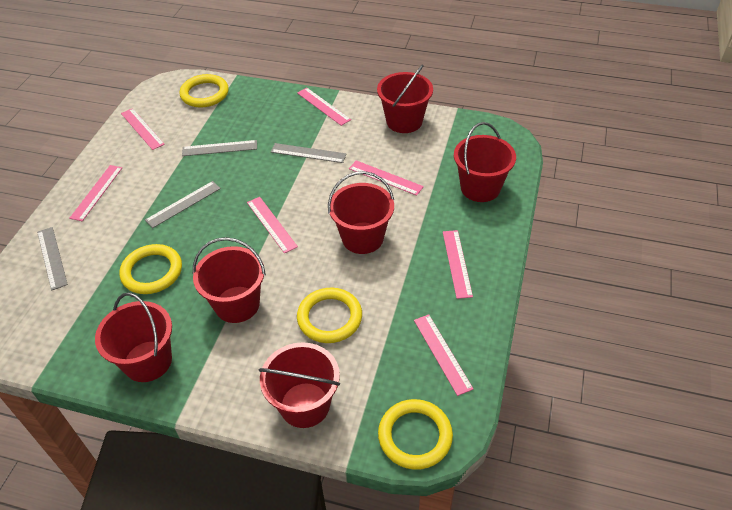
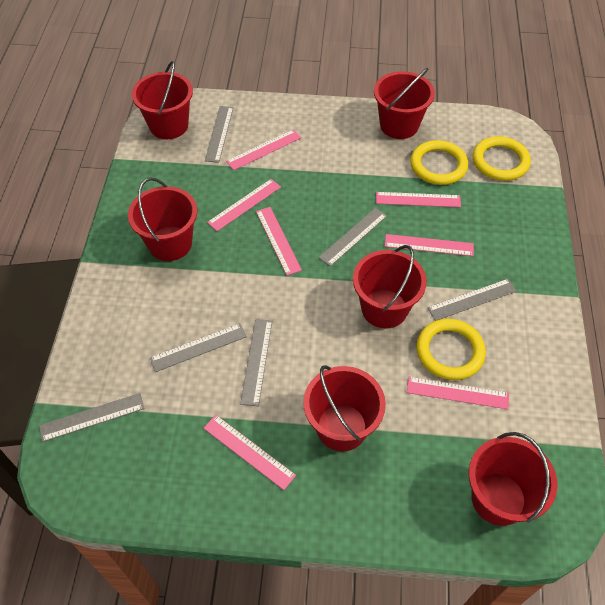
grey ruler: [37,227,68,291] [145,181,221,228] [182,140,257,156] [271,143,346,163] = 4 -> [39,393,145,442] [150,323,247,372] [205,106,233,163] [240,319,272,406] [318,208,387,267] [427,279,517,321] = 6
yellow ring: [119,244,182,294] [179,74,229,108] [297,288,362,343] [378,399,453,470] = 4 -> [410,140,468,185] [416,319,486,380] [473,136,531,181] = 3

